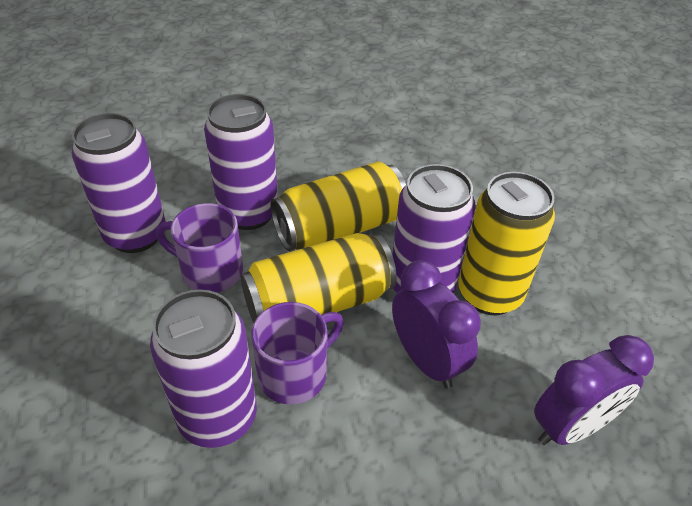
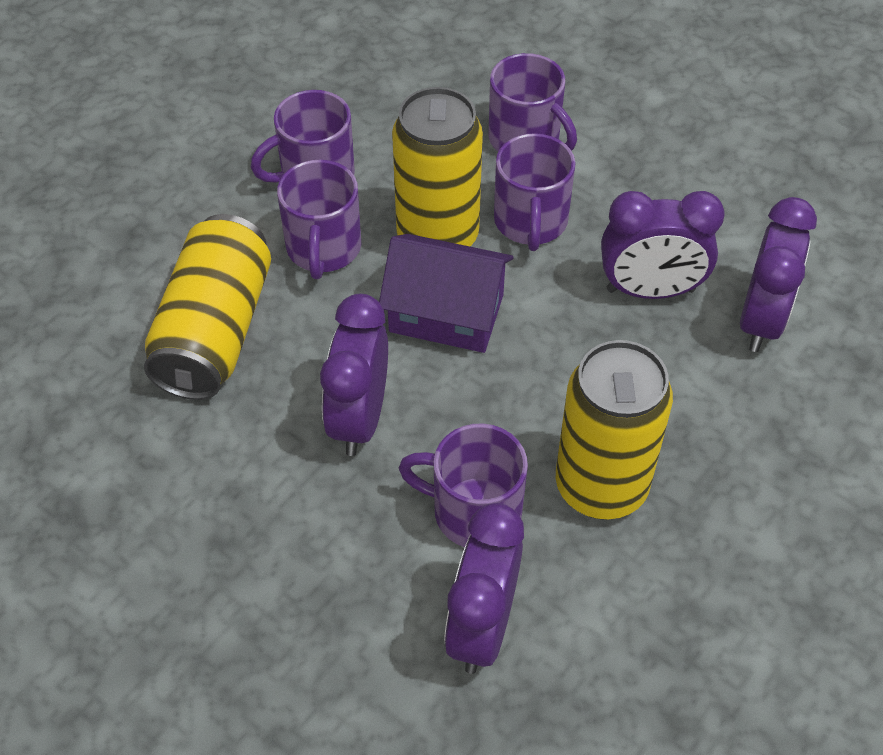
purple can: [72,113,166,253] [150,290,257,448] [204,94,278,230] [392,164,476,293] = 4 -> none = 0
purple clock: [392,260,481,389] [534,335,654,445] = 2 -> [320,294,388,456] [444,503,524,674] [601,191,725,299] [740,197,817,352] = 4
purple house: none = 0 -> [379,234,514,353] = 1
purple mug: [156,203,243,293] [251,302,344,405] = 2 -> [251,90,355,183] [277,160,361,279] [399,423,528,547] [489,53,577,152] [494,133,576,251] = 5

